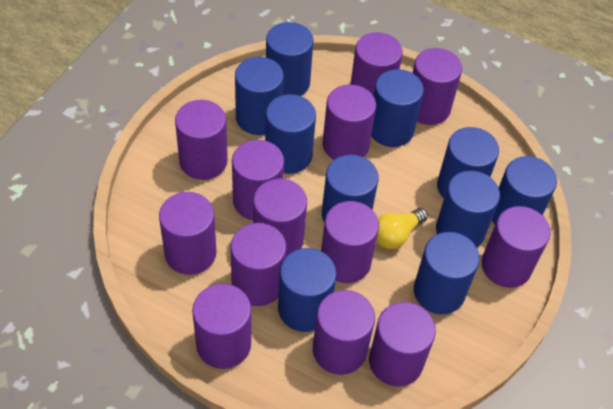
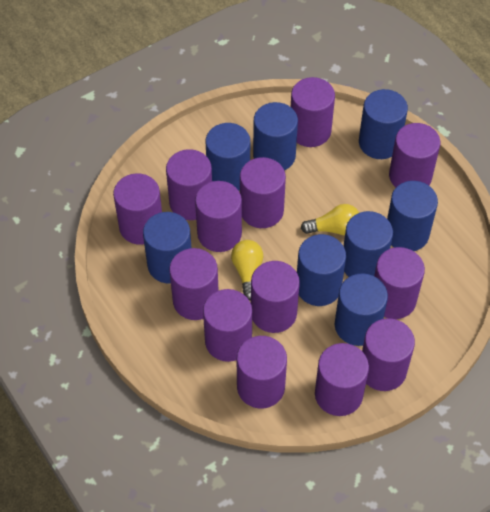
blue cylinder: [235,57,284,135] [265,94,316,174] [266,22,314,96] [278,248,336,332] [322,155,378,223] [371,69,424,147] [414,232,480,314] [436,170,500,247] [437,127,499,198] [492,156,557,224] = 10 -> [143,212,192,283] [205,123,250,191] [253,102,298,171] [297,234,346,306] [335,273,388,346] [344,211,393,277] [359,89,408,159] [387,181,438,251] = 8
yellow light bulb: [376,208,428,249] = 1 -> [231,240,263,300] [301,204,359,235] = 2

